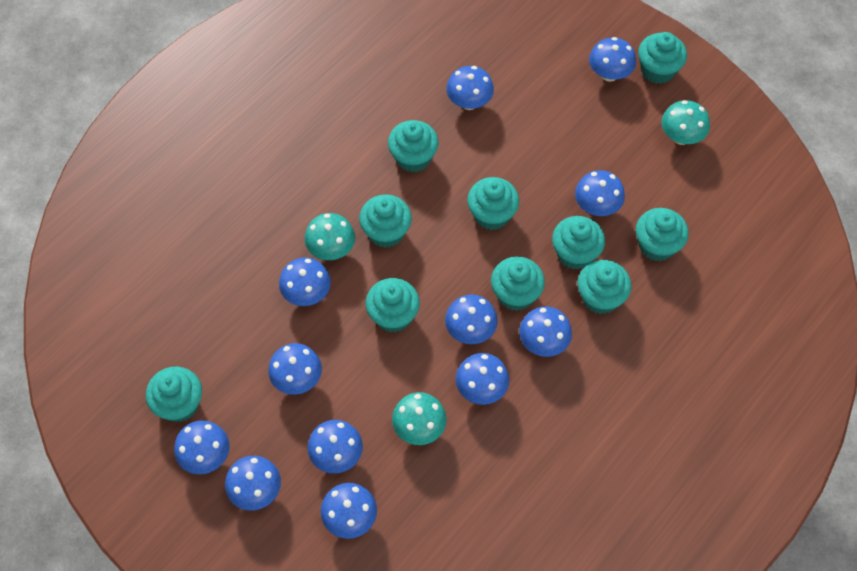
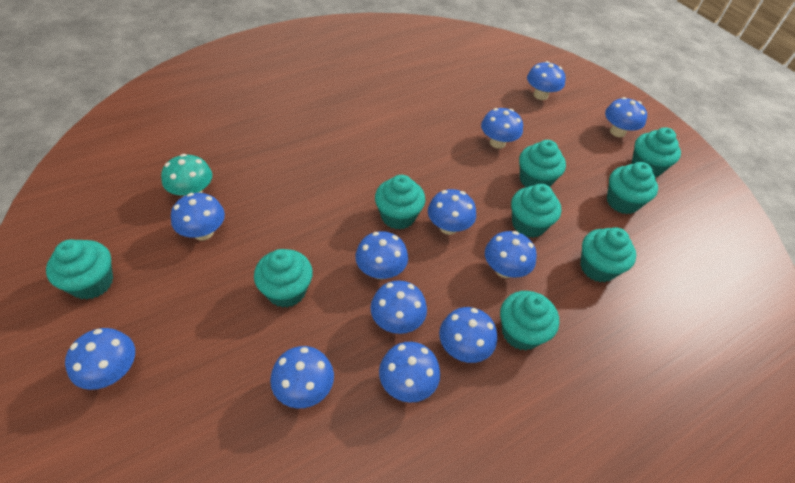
turquoise cupcake: [146,366,202,422] [359,194,412,248] [366,278,420,333] [388,120,439,172] [467,177,519,230] [491,257,545,311] [552,216,605,270] [577,260,631,314] [636,208,689,261] [638,32,687,84] = 10 -> [46,239,113,300] [254,249,313,308] [375,175,425,230] [500,291,559,351] [511,184,561,238] [519,140,566,187] [580,227,636,282] [607,162,658,214] [632,127,681,177] = 9
turquoise mushroom: [305,213,355,260] [392,392,447,445] [662,100,710,145] = 3 -> [161,154,212,196] = 1

